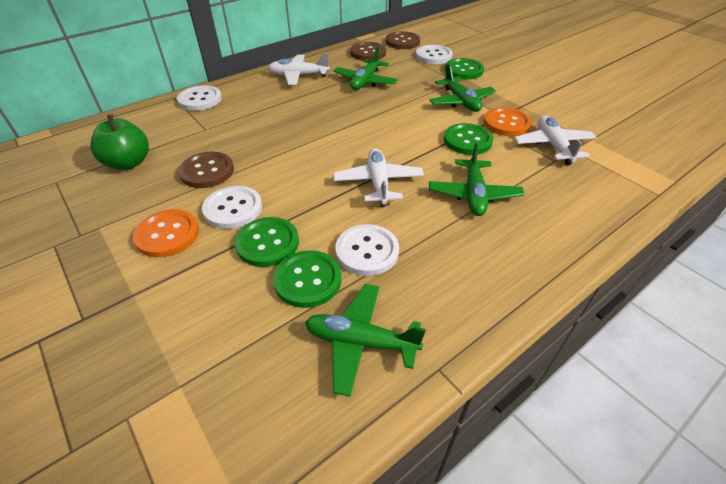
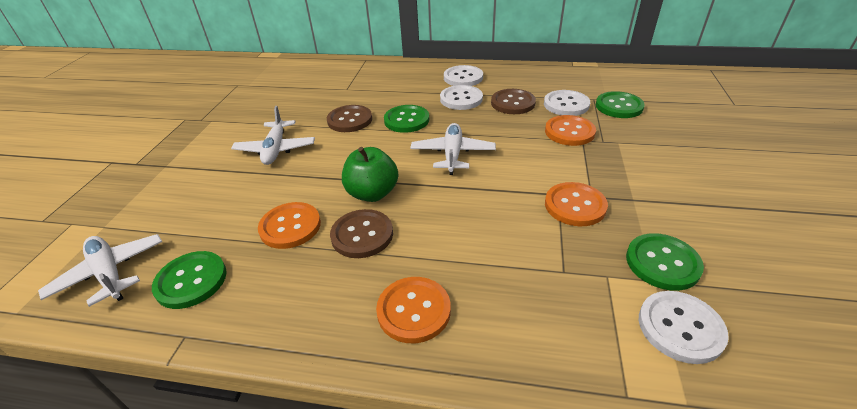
green plane: [305,284,426,397] [333,47,398,90] [429,64,496,112] [429,143,525,216] = 4 -> none = 0
orange button: [133,209,199,257] [484,107,532,136] = 2 -> [258,202,321,249] [376,277,451,343] [545,115,596,146] [545,182,608,226] = 4

